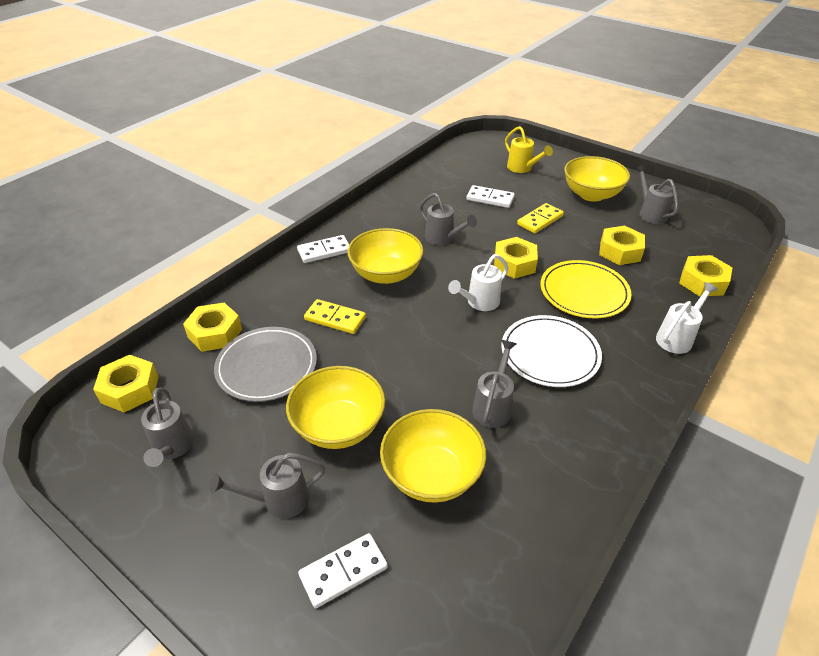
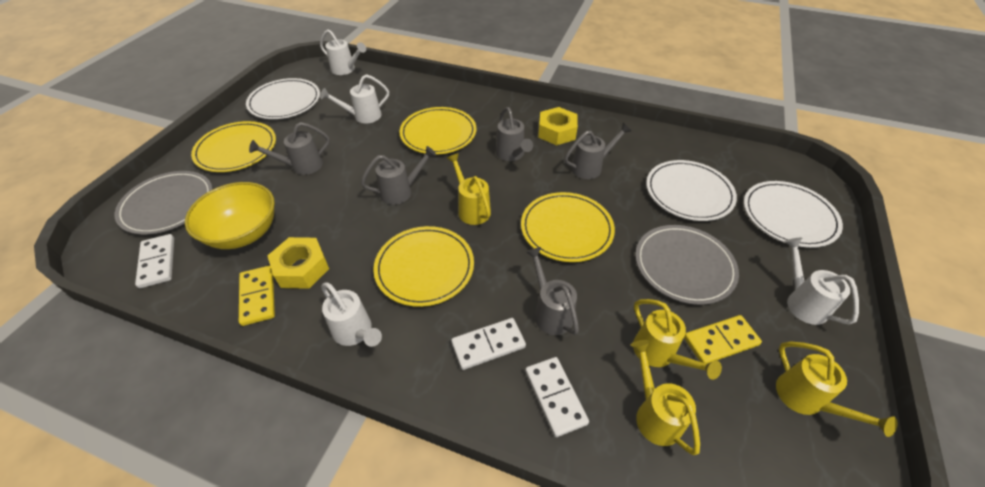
grey plate: [214,327,317,402] = 1 -> [115,171,213,235] [635,225,739,305] = 2
white plate: [501,315,602,387] = 1 -> [246,78,320,119] [646,160,737,221] [744,181,843,248] = 3
white watering can: [448,254,508,311] [656,282,718,354] = 2 -> [320,29,366,75] [320,74,389,123] [321,282,382,347] [784,238,859,325] = 4
yellow bowl: [286,366,385,449] [347,228,424,284] [380,409,486,503] [564,156,630,202] = 4 -> [185,182,275,249] = 1
yellow nut: [93,355,159,412] [183,303,242,352] [494,237,538,279] [599,225,645,265] [679,255,733,297] = 5 -> [268,237,329,289] [538,107,578,145] = 2
yellow plate: [540,260,631,318] = 1 -> [191,121,276,172] [373,226,474,307] [399,107,476,154] [521,192,615,262] = 4
yellow watering can: [505,126,553,173] = 1 -> [447,153,491,225] [631,340,700,455] [633,299,722,380] [776,342,898,437] = 4

